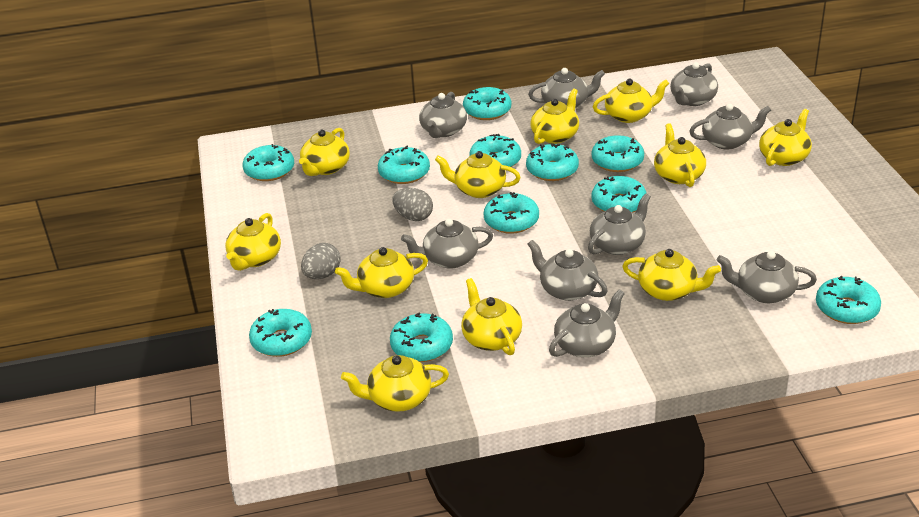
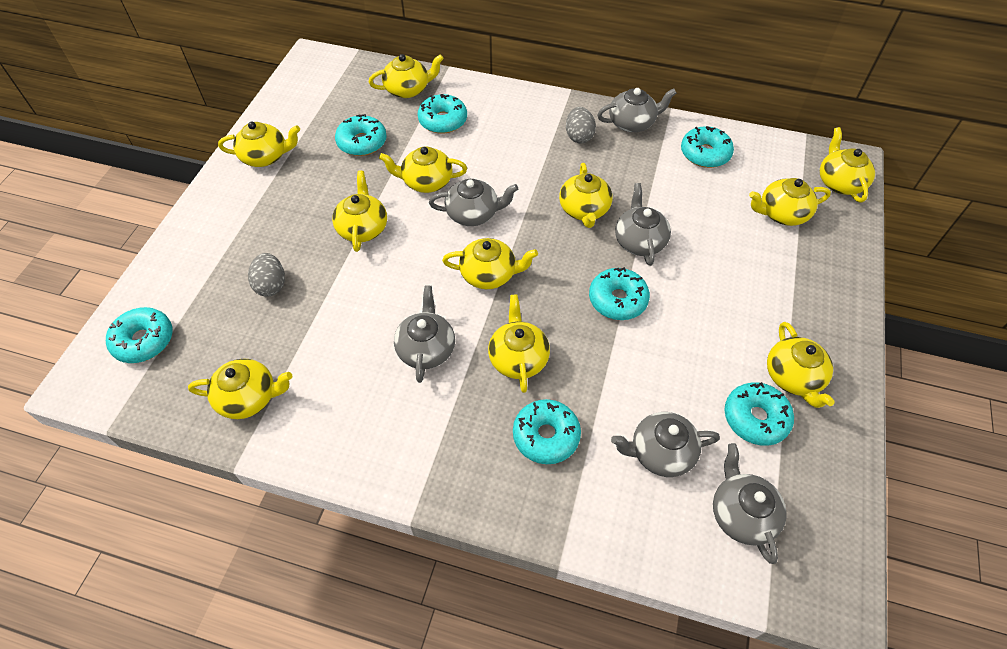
grey teapot: [401,218,493,269] [419,92,467,138] [528,68,605,108] [528,240,608,301] [549,289,625,357] [588,194,651,255] [670,62,718,106] [689,104,771,150] [716,251,817,303] = 9 -> [394,285,455,383] [429,179,518,226] [597,88,676,132] [611,412,720,477] [615,183,671,266] [713,443,787,564] = 6
turquoise donut: [242,144,294,181] [249,309,312,357] [378,145,430,184] [390,313,453,362] [463,87,511,120] [469,134,521,167] [483,192,539,234] [526,143,579,181] [591,176,647,212] [592,135,644,172] [816,276,881,324] = 11 -> [106,307,173,363] [335,114,387,156] [418,94,467,134] [513,399,581,464] [589,267,650,320] [681,126,734,168] [724,382,794,446] = 7

